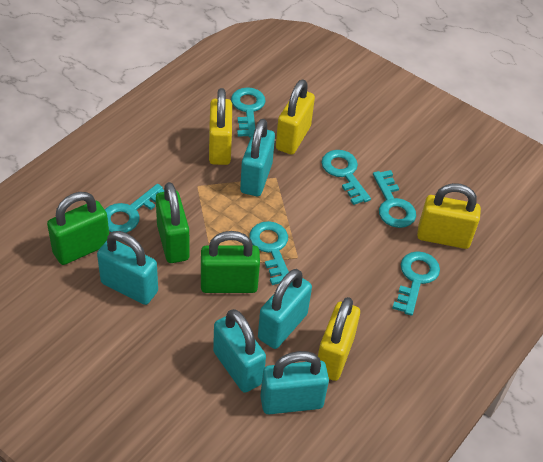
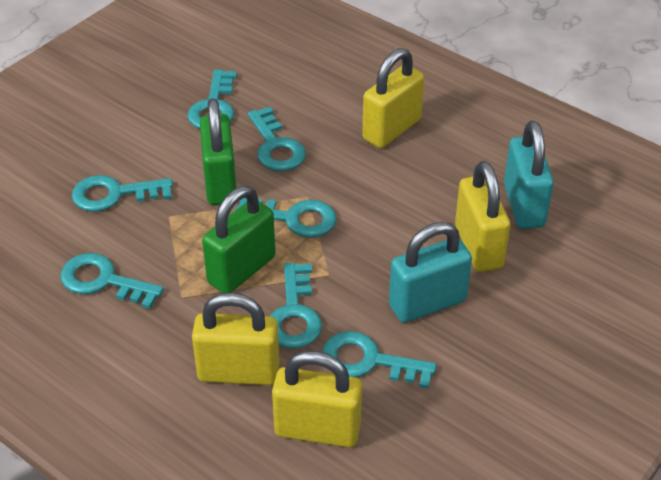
green padlock: [47,192,109,265] [156,182,190,263] [201,231,260,293] = 3 -> [200,98,236,205] [202,186,276,293] = 2
turquoise key: [104,184,164,233] [231,87,266,137] [249,221,289,285] [321,150,371,205] [373,170,416,228] [392,251,440,316] = 6 -> [60,253,164,309] [72,175,173,212] [187,70,237,129] [235,198,336,238] [248,107,306,171] [270,263,322,349] [322,331,437,389] = 7
turquoise padlock: [97,231,158,305] [213,309,266,393] [240,119,275,196] [258,269,312,349] [260,351,329,414] = 5 -> [389,222,472,323] [504,121,554,229] = 2

